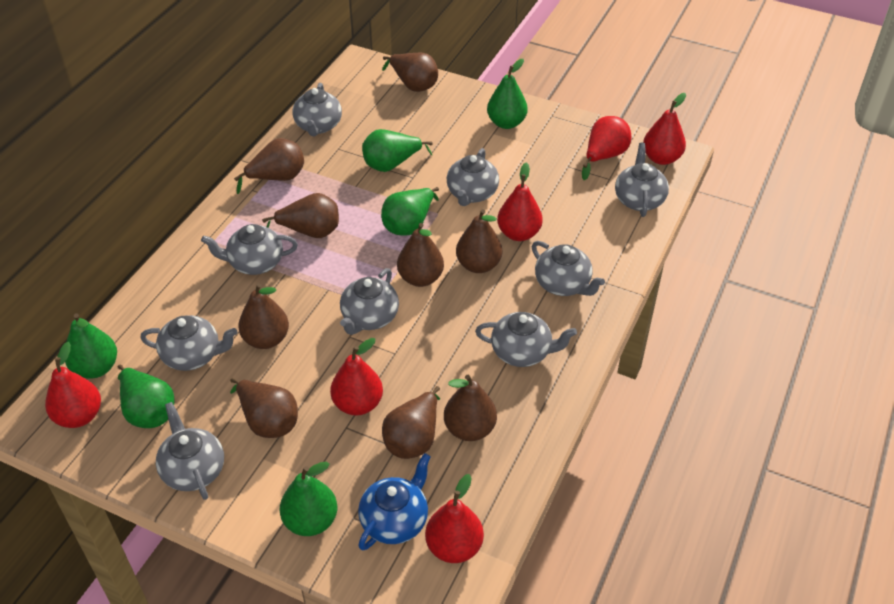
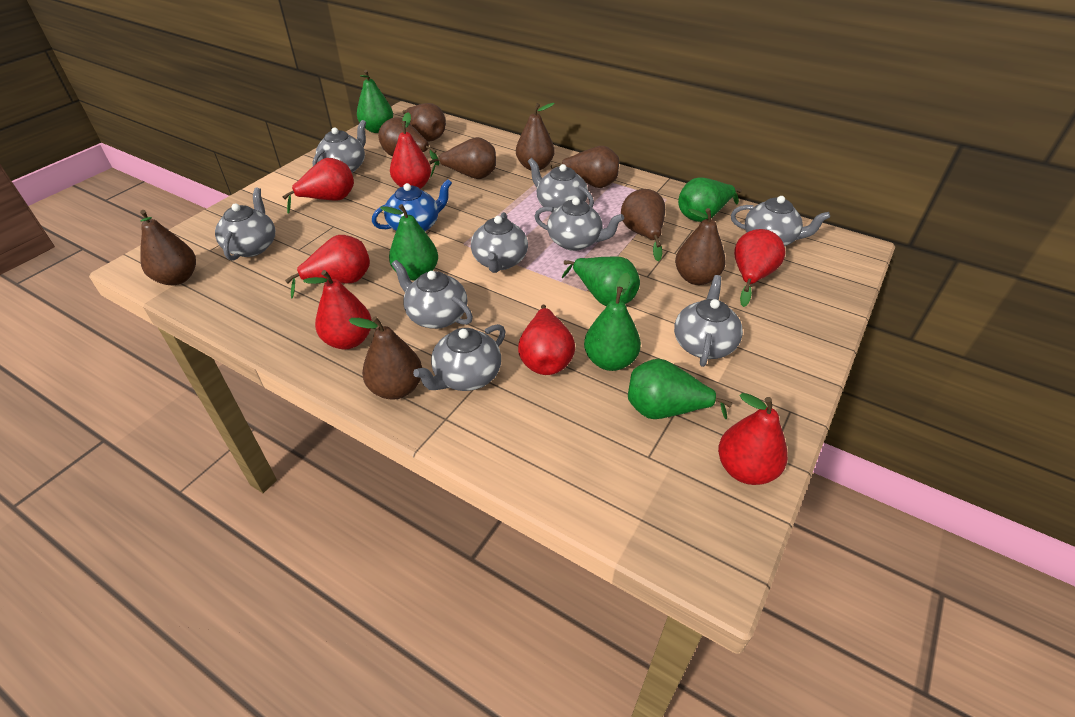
red pear: [45,342,101,428] [330,338,383,416] [425,474,484,563] [497,162,543,241] [582,116,631,180] [643,93,686,165] = 6 -> [282,158,354,213] [285,235,370,298] [303,270,372,349] [390,112,431,189] [518,305,575,375] [718,393,788,485] [734,229,785,307] = 7

